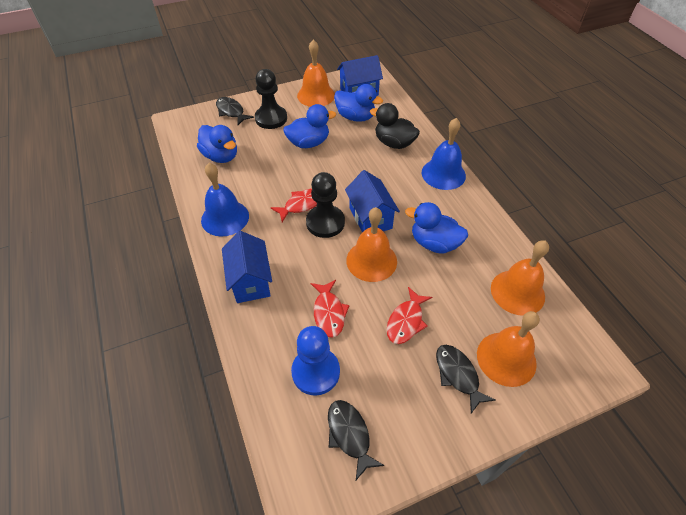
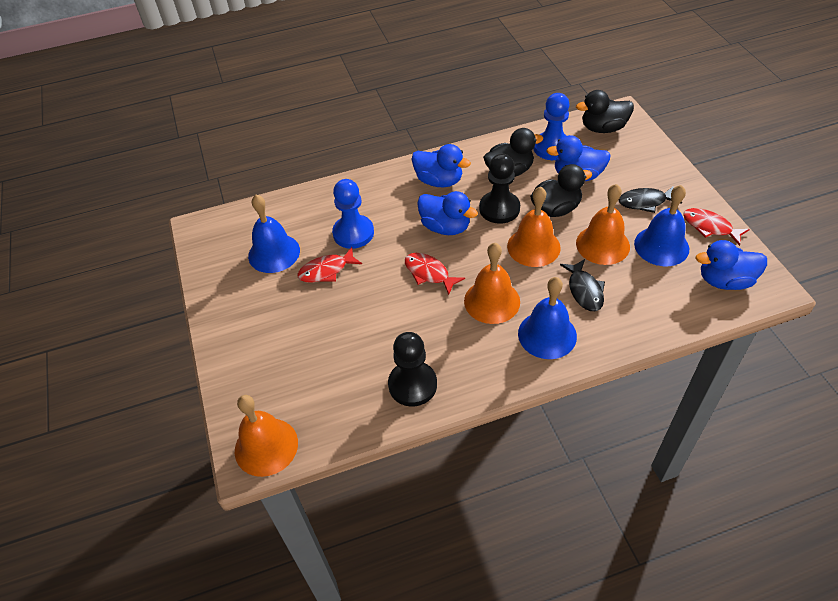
black duck: [370,103,420,149] = 1 -> [483,128,543,177] [530,164,592,217] [576,90,634,133] = 3
black fish: [216,97,254,125] [328,400,385,480] [436,345,495,413] = 3 -> [560,259,605,311] [619,186,682,213] = 2
blue bell: [201,163,249,236] [421,118,466,190] = 2 -> [248,195,300,273] [518,277,577,359] [634,185,689,266] = 3
blue house: [222,231,272,303] [337,55,383,96] [345,170,400,233] = 3 -> none = 0
blue pawn: [291,326,340,396] = 1 -> [332,179,374,249] [533,93,570,160] = 2

